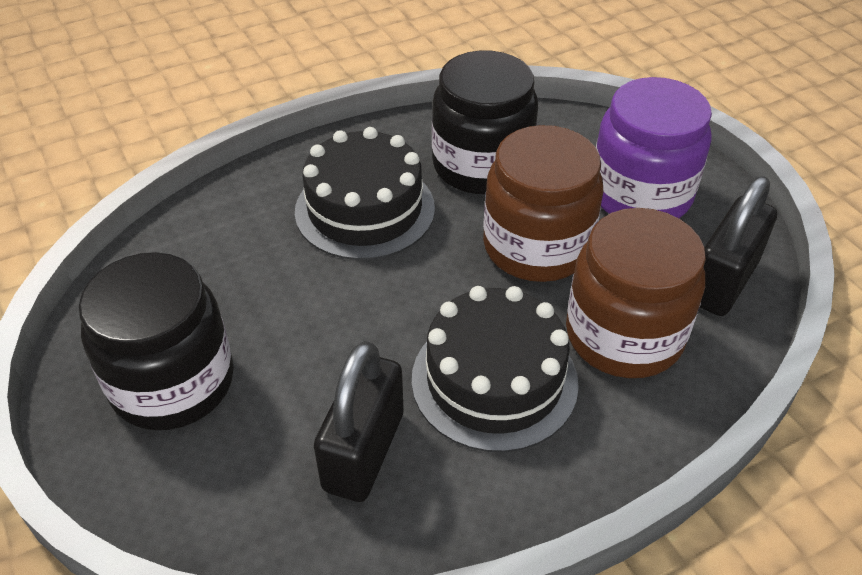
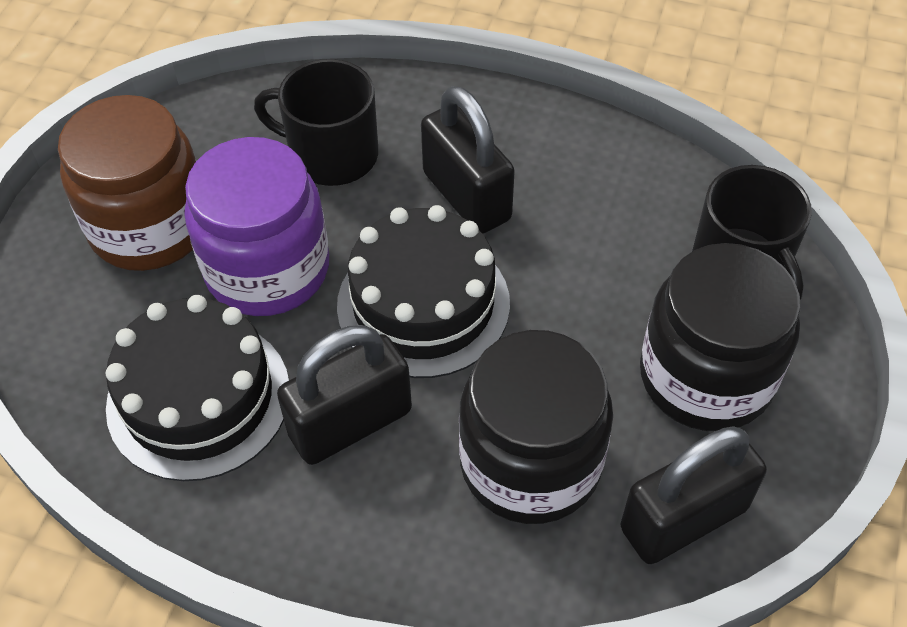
black mug: none = 0 -> [254,59,378,186] [692,165,812,300] = 2
black padlock: [314,341,404,502] [700,176,777,316] = 2 -> [277,325,412,465] [421,86,515,234] [621,426,767,564] = 3
brown jar: [483,125,603,282] [566,208,706,378] = 2 -> [58,95,196,271] = 1

